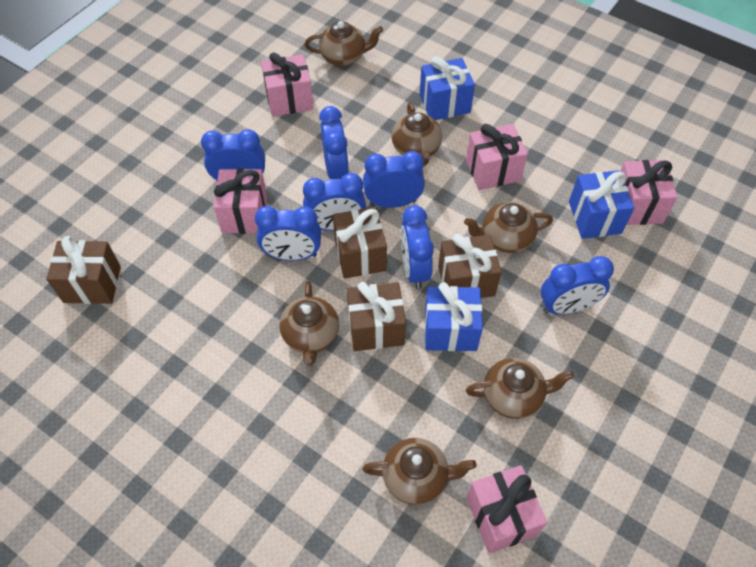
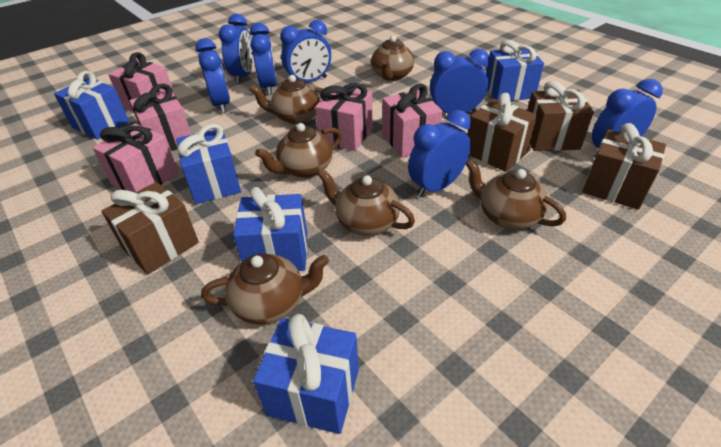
blue gift: [420,57,475,120] [425,282,483,351] [569,170,634,239] = 3 -> [54,71,129,140] [176,124,241,204] [233,187,307,271] [253,314,359,434] [486,40,544,101] = 5

